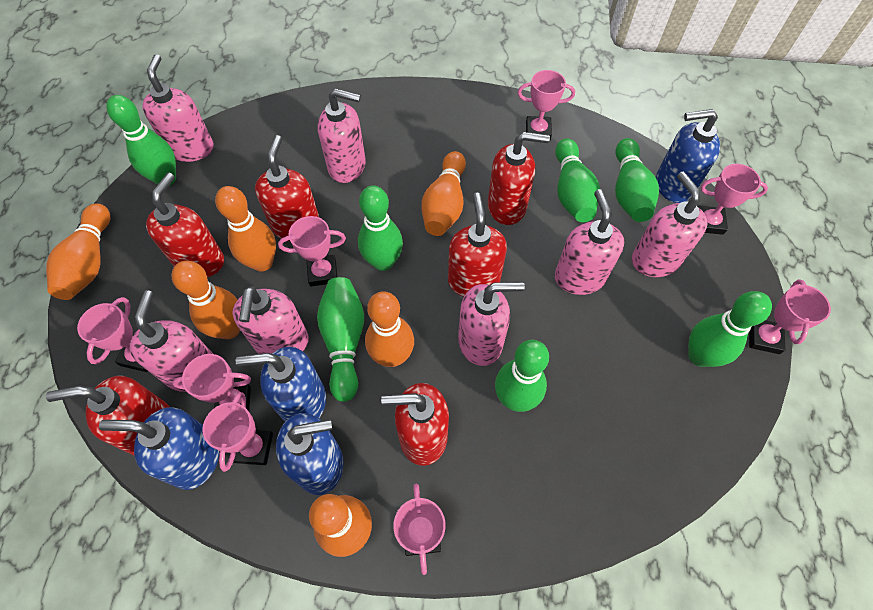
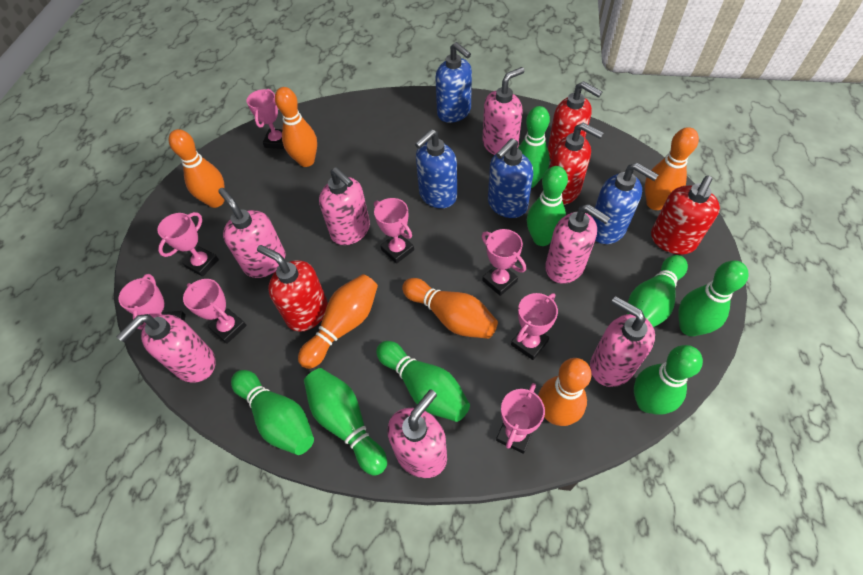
green bowling pin: [106,95,176,186] [317,277,364,402] [358,185,403,271] [495,340,549,412] [555,138,600,222] [615,138,659,222] [688,291,772,367] = 7 -> [231,370,314,455] [304,368,387,476] [376,341,470,422] [518,106,550,188] [527,166,568,246] [627,255,688,327] [634,345,703,415] [678,261,749,336] = 8
red soap dispenser: [46,376,170,455] [146,173,224,277] [255,135,319,242] [381,383,449,466] [448,193,507,297] [488,132,550,225] = 6 -> [257,245,328,332] [548,81,602,159] [550,122,604,205] [651,176,720,255] = 4

